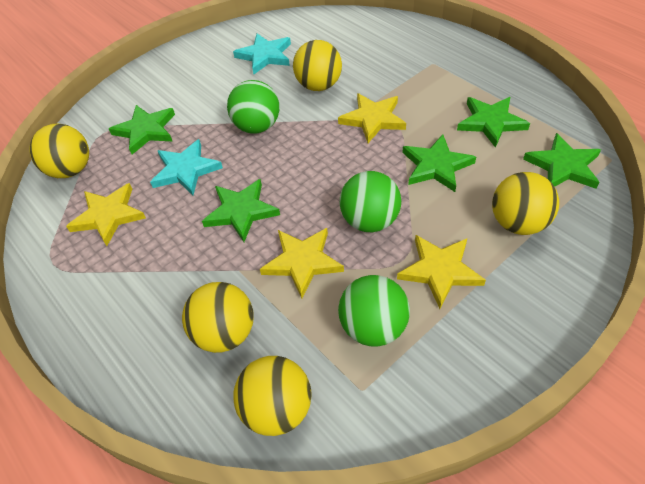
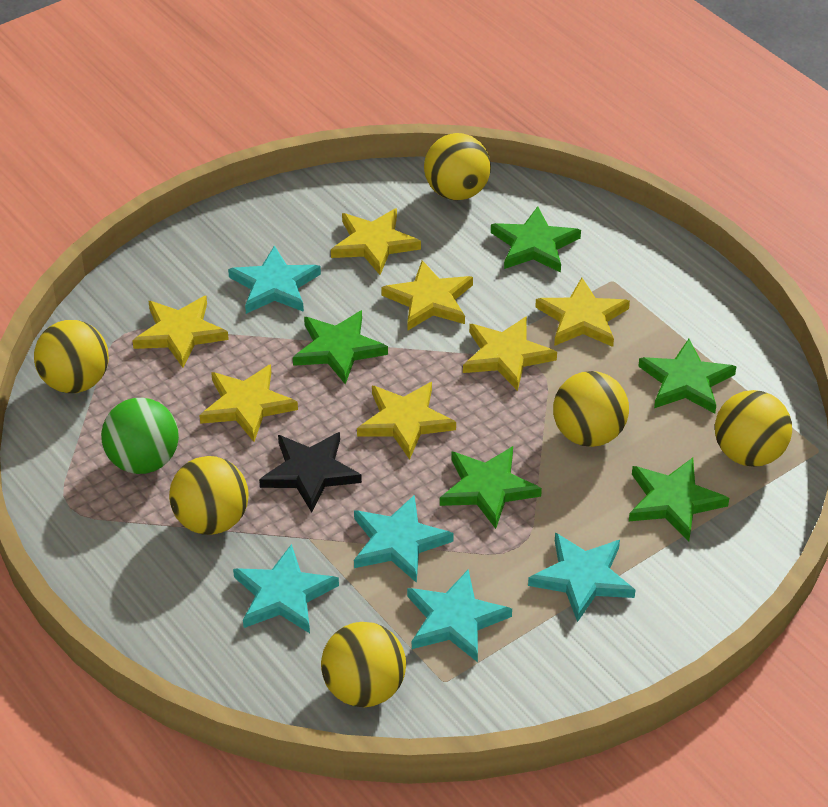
black star: none = 0 -> [259,432,362,513] = 1
green ball: [227,80,279,134] [338,275,410,347] [340,171,401,232] = 3 -> [101,398,179,474] = 1
turquoise star: [150,139,223,195] [233,33,291,74] = 2 -> [228,246,321,314] [233,544,339,633] [354,495,454,583] [407,569,512,662] [528,533,635,622] = 5
yellow ball: [29,124,89,178] [182,282,254,353] [233,356,311,436] [293,40,342,91] [492,172,559,235] = 5 -> [34,320,109,393] [169,456,249,535] [321,622,406,707] [424,133,491,200] [553,371,629,447] [715,390,792,467] = 6
yellow star: [66,183,146,246] [260,228,344,298] [338,93,406,143] [397,235,486,309] = 4 -> [132,296,229,368] [199,364,298,442] [331,208,421,275] [357,382,456,460] [381,260,473,330] [463,316,557,391] [535,278,630,347] = 7

